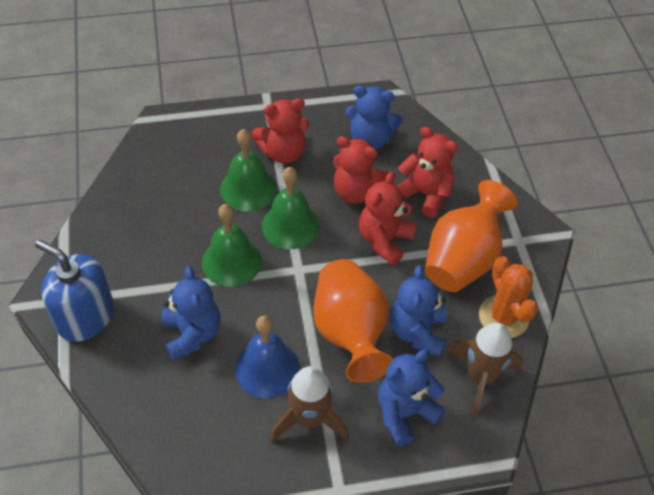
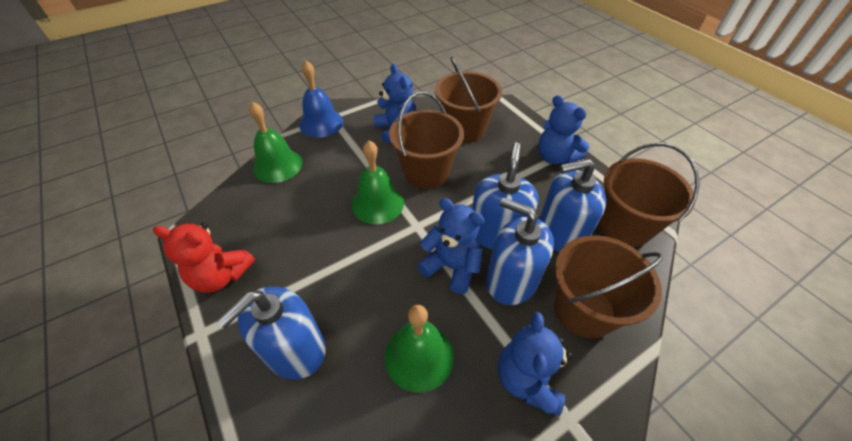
blue soap dispenser: [35,240,114,342] = 1 -> [217,287,326,379] [472,142,539,250] [486,197,554,305] [539,158,606,252] = 4
brown bucket: none = 0 -> [389,91,464,189] [435,57,502,143] [554,235,663,338] [598,143,700,247] = 4
brown rocket: [270,366,349,442] [448,323,523,416] = 2 -> none = 0
orange cactus: [479,256,538,338] = 1 -> none = 0
orange vase: [313,259,393,383] [425,180,517,292] = 2 -> none = 0
red teddy bear: [252,98,309,164] [333,136,389,204] [359,172,416,265] [396,127,458,218] = 4 -> [153,222,255,293] = 1

